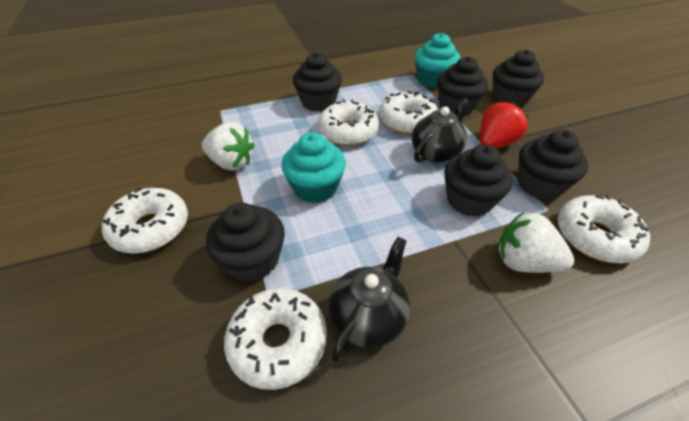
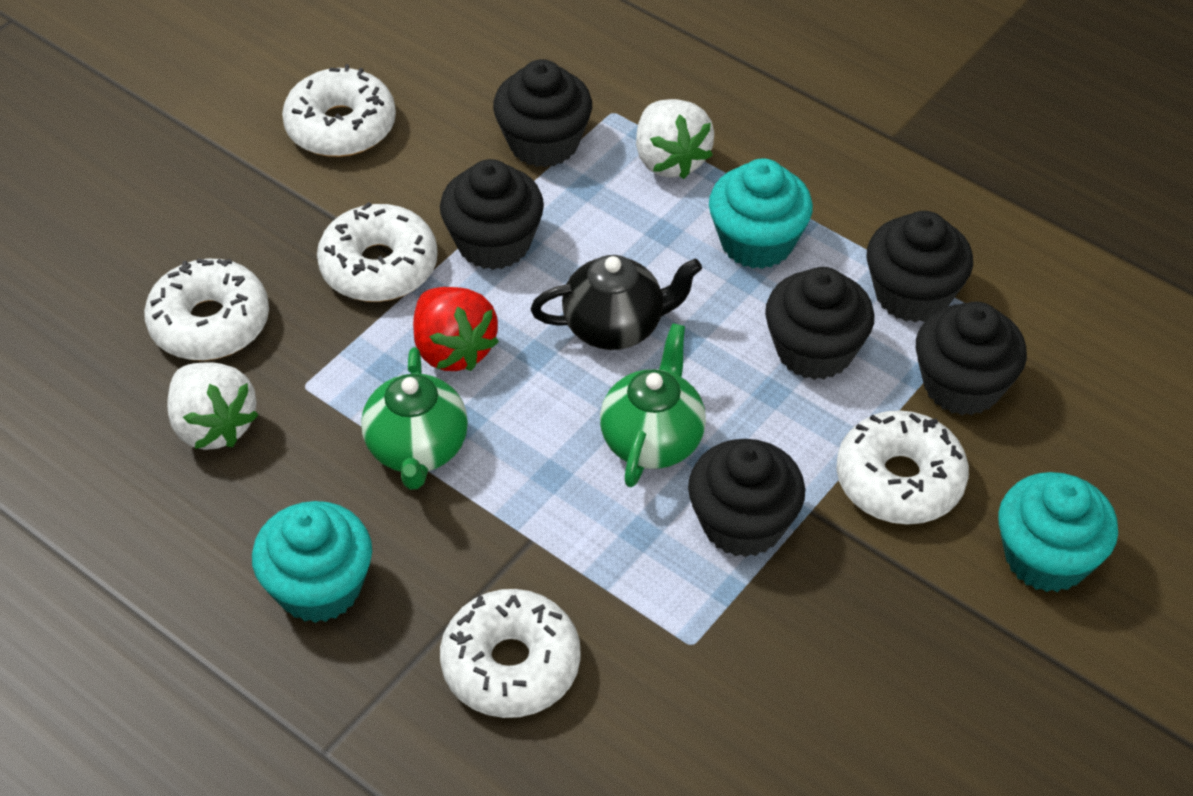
black teapot: [329,237,410,363] [412,97,469,163] = 2 -> [531,255,702,350] = 1
green teapot: none = 0 -> [361,347,468,489] [600,323,706,487] = 2
turquoise cupcake: [281,133,346,203] [415,33,461,89] = 2 -> [252,501,372,623] [709,158,813,269] [998,472,1118,592] = 3

